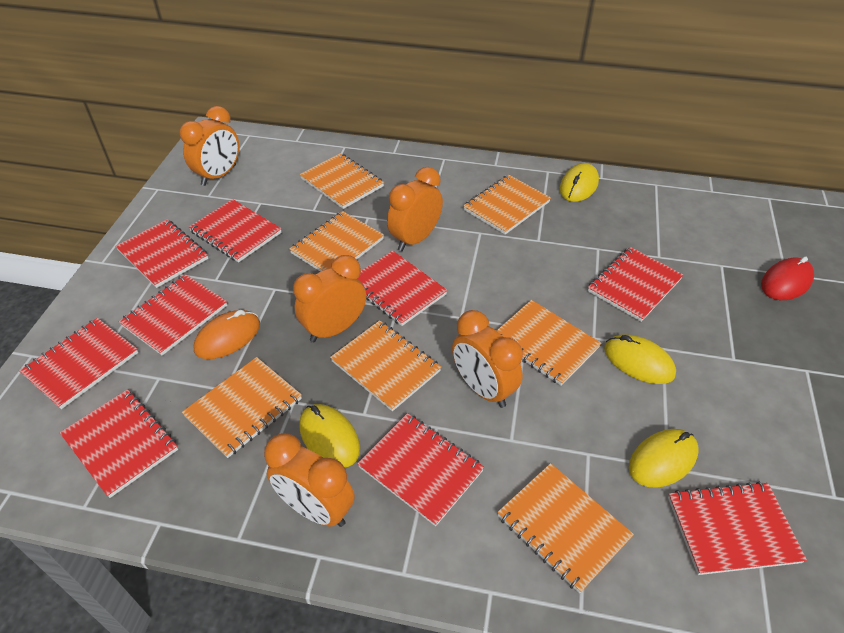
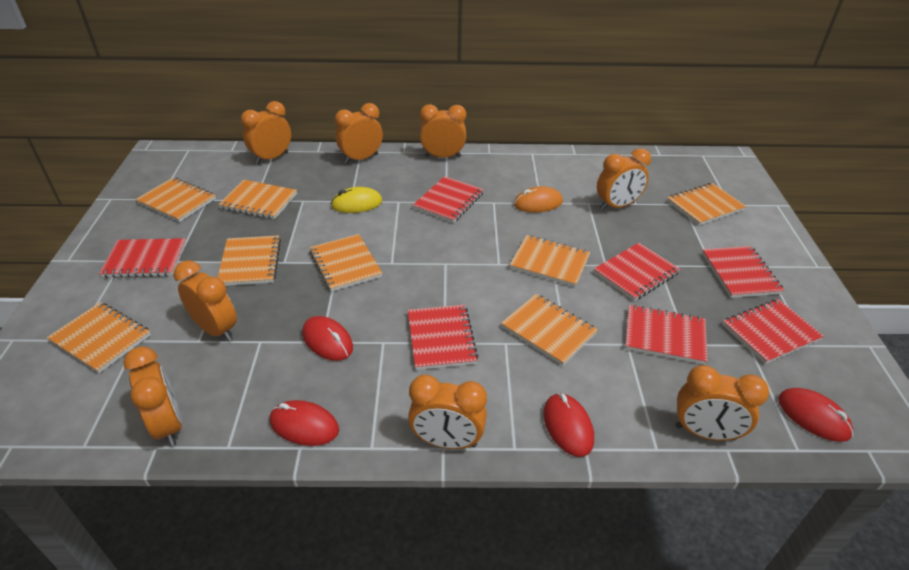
orange clock: [180,106,239,186] [264,433,355,527] [293,255,366,342] [387,167,443,251] [452,310,523,408] = 5 -> [123,346,182,446] [173,260,237,341] [241,101,291,164] [335,103,383,164] [408,375,487,449] [420,104,466,158] [597,148,651,210] [675,365,769,441] = 8
orange notebook: [182,357,302,458] [289,211,384,272] [300,153,384,209] [330,320,441,411] [463,175,551,235] [496,300,601,386] [497,463,634,593] = 7 -> [47,302,151,373] [136,177,216,222] [218,235,281,286] [219,180,297,219] [310,234,382,292] [501,294,598,366] [510,235,590,287] [667,183,746,225] = 8
red mouse: [761,256,814,300] = 1 -> [270,400,339,446] [302,316,353,361] [543,393,594,457] [778,388,853,442] = 4
red notebook: [19,318,138,409] [60,389,178,498] [115,219,208,288] [119,274,227,355] [189,199,282,262] [357,251,448,326] [357,413,484,526] [588,247,683,322] [668,482,807,575] = 9 -> [99,238,186,278] [408,305,478,370] [413,176,484,223] [594,243,680,301] [625,305,708,364] [702,246,784,298] [722,299,824,364] = 7
yellow mouse: [299,404,360,468] [560,163,599,202] [604,335,676,384] [629,429,699,488] = 4 -> [331,187,382,213] = 1

